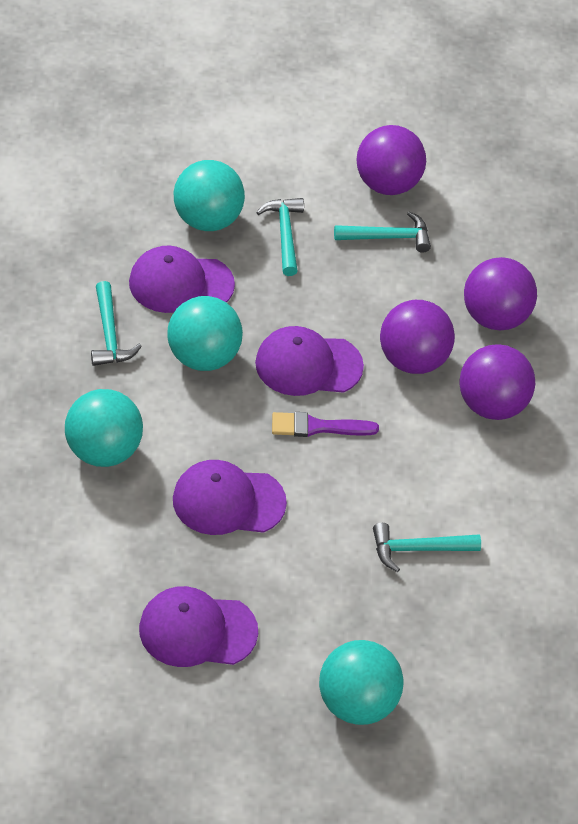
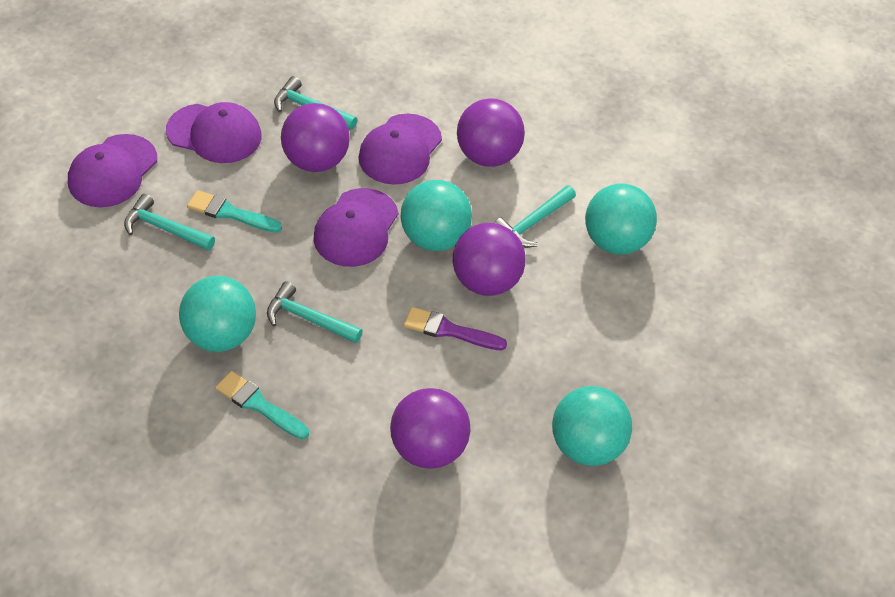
turquoise brush: none = 0 -> [187,190,282,233] [215,371,309,439] = 2

